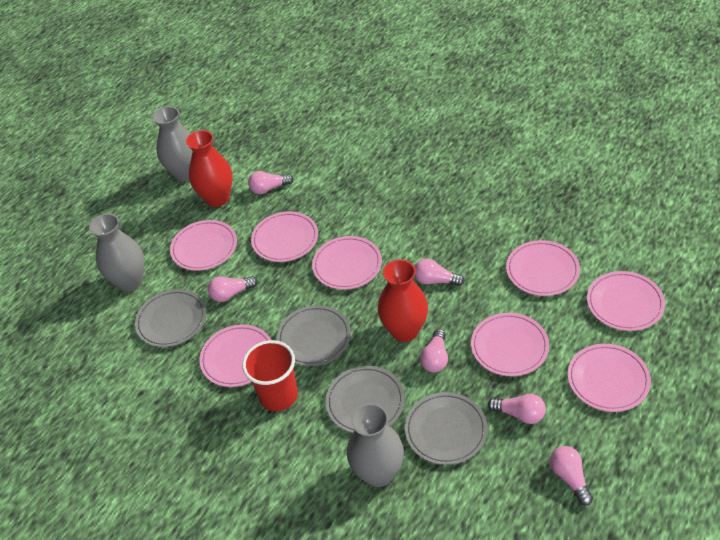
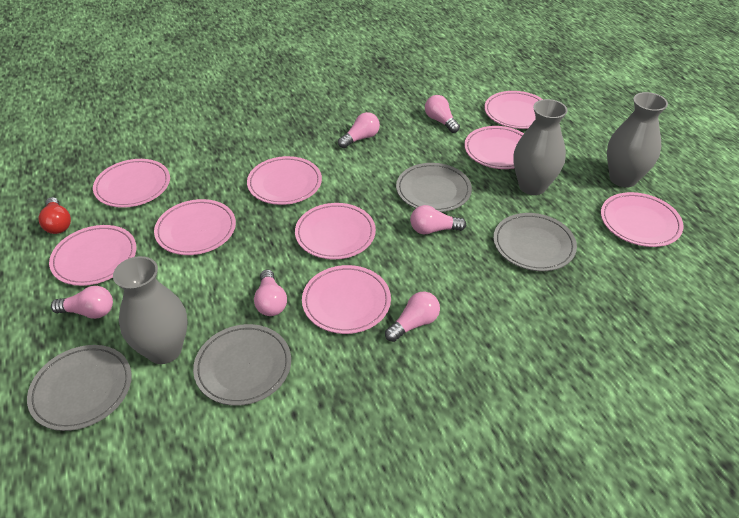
pink plate: [170,220,237,271] [199,324,271,387] [251,211,318,262] [312,236,382,290] [471,313,549,376] [506,240,580,296] [568,344,651,412] [587,271,665,331] = 8 -> [49,225,137,286] [93,159,170,208] [154,199,236,255] [247,156,322,205] [295,203,376,260] [302,265,391,334] [464,126,524,169] [484,91,543,129] [601,192,684,247] = 9
red cup: [242,340,298,411] = 1 -> none = 0
red light bulb: none = 0 -> [38,197,71,234] = 1
red vase: [186,130,233,207] [378,259,428,342] = 2 -> none = 0

